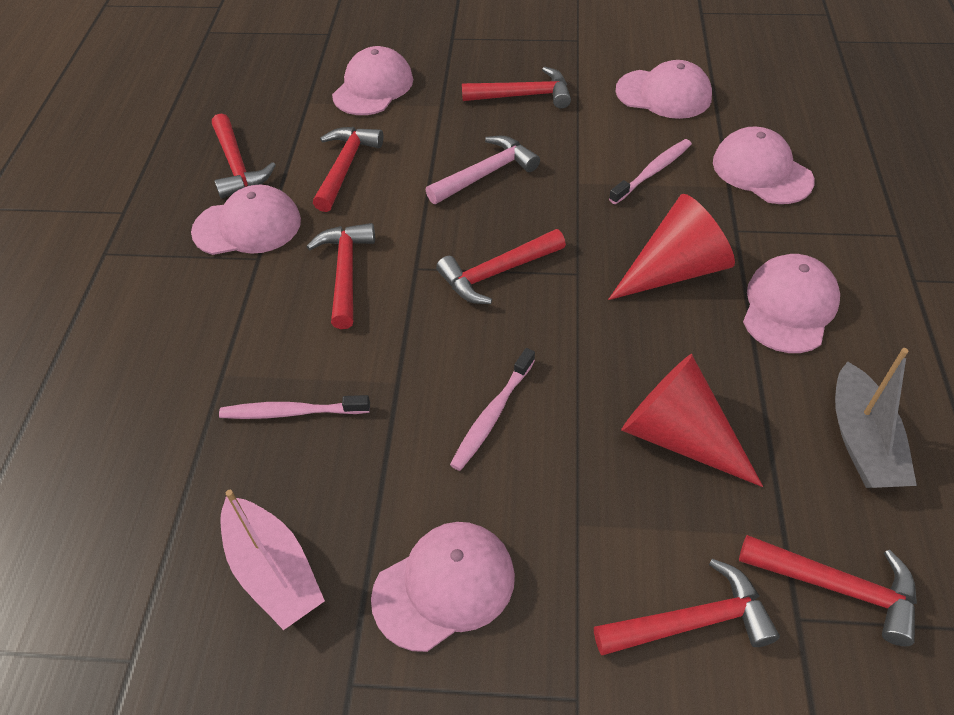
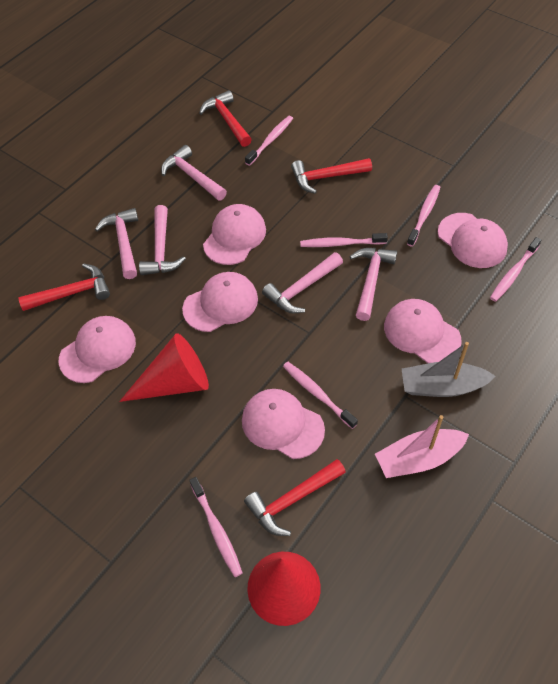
pink hammer: [426,136,540,204] = 1 -> [95,208,138,279] [139,205,186,275] [161,145,227,201] [262,252,343,313] [349,248,397,321] = 5
pink toothbrush: [219,395,370,419] [450,348,535,471] [609,139,692,204] = 3 -> [190,477,243,577] [245,116,293,166] [283,362,358,429] [300,233,388,247] [407,185,440,247] [490,237,541,302] = 6
red hammer: [212,114,276,199] [307,223,375,329] [313,127,383,212] [436,229,566,304] [462,67,571,109] [594,559,780,655] [739,535,917,646] = 7 -> [18,263,110,311] [199,90,252,147] [244,459,346,536] [291,158,372,194] = 4

